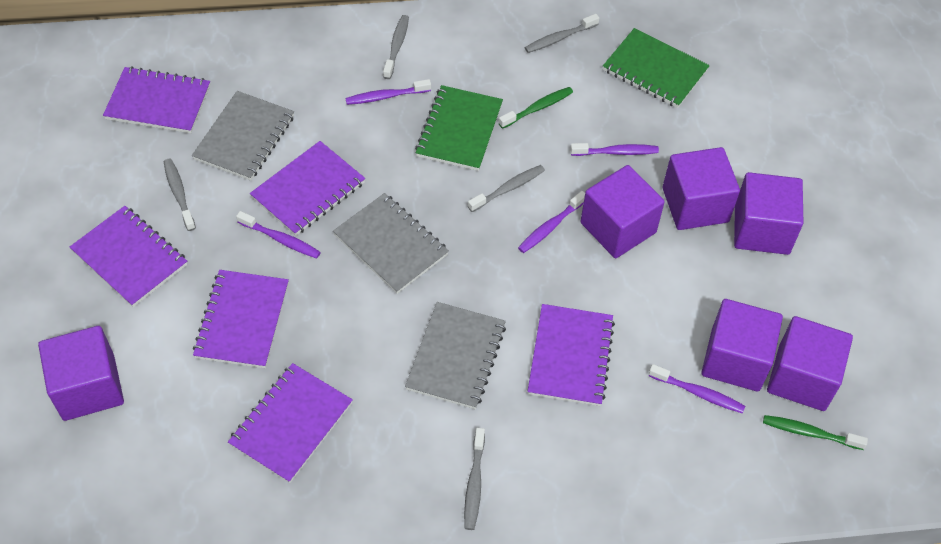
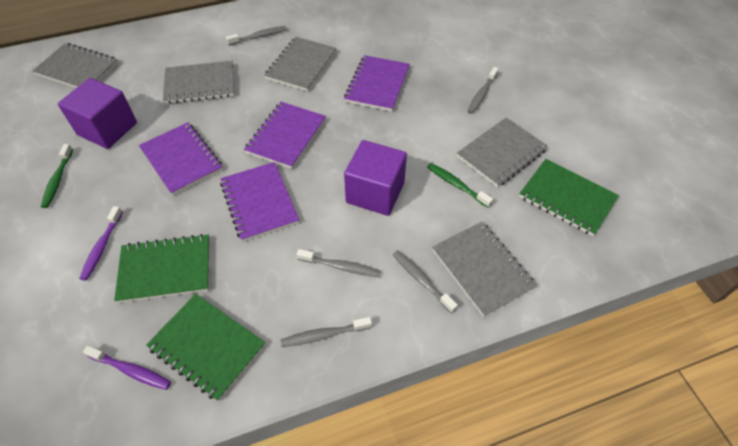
green notebook: [415,85,503,171] [603,28,710,108] = 2 -> [114,234,210,303] [146,294,265,401] [519,159,619,236] = 3
grey notebook: [192,91,294,181] [333,193,449,294] [405,302,506,409] = 3 -> [32,43,118,88] [163,61,234,104] [264,37,337,91] [432,222,536,317] [457,117,548,187] = 5
purple cube: [38,326,124,421] [580,165,665,258] [663,147,740,230] [701,299,783,392] [734,172,803,255] [767,316,853,411] = 6 -> [58,78,137,149] [344,140,407,216] = 2
purple notebook: [70,206,187,307] [103,66,210,133] [193,270,289,368] [228,363,353,483] [250,141,365,236] [528,304,615,406] = 6 -> [139,122,223,195] [220,162,299,242] [244,102,326,169] [344,55,410,112] = 4
purple toothbrush: [236,211,321,259] [345,79,431,105] [518,191,585,253] [570,143,659,156] [649,364,745,413] = 5 -> [79,206,123,281] [83,346,171,390] = 2

